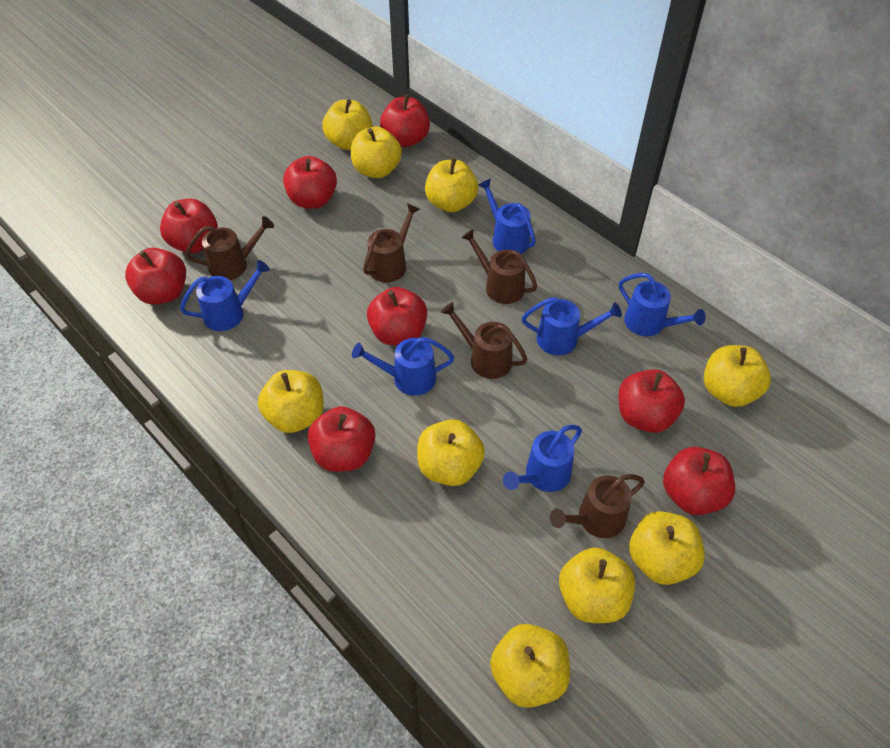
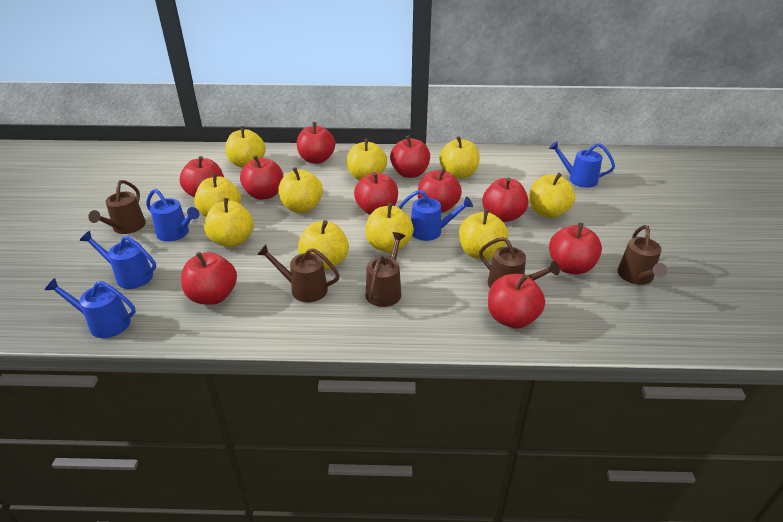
blue watering can: [180,260,270,331] [352,337,454,396] [479,179,536,254] [503,425,582,492] [522,297,622,355] [619,273,706,336] = 6 -> [45,278,136,338] [80,231,156,289] [146,189,200,242] [398,190,473,241] [549,141,615,188] = 5
red apple: [125,248,186,305] [160,199,218,253] [283,156,337,209] [308,406,375,472] [367,287,427,345] [380,94,430,147] [618,369,685,433] [663,447,735,515] = 8 -> [180,156,224,198] [181,252,237,305] [240,155,283,200] [297,122,335,164] [354,172,398,215] [390,135,430,178] [418,168,462,213] [483,178,528,222] [488,274,545,329] [549,223,602,274] = 10
yellow apple: [258,370,324,433] [322,99,373,150] [351,127,402,178] [417,419,485,486] [425,158,478,212] [490,624,570,708] [559,547,635,623] [629,511,705,585] [704,345,771,407] = 9 -> [194,173,241,217] [204,198,254,247] [225,126,266,168] [278,167,323,213] [298,220,349,270] [347,138,387,181] [365,203,414,253] [439,136,480,179] [459,209,508,260] [529,173,575,218] = 10

